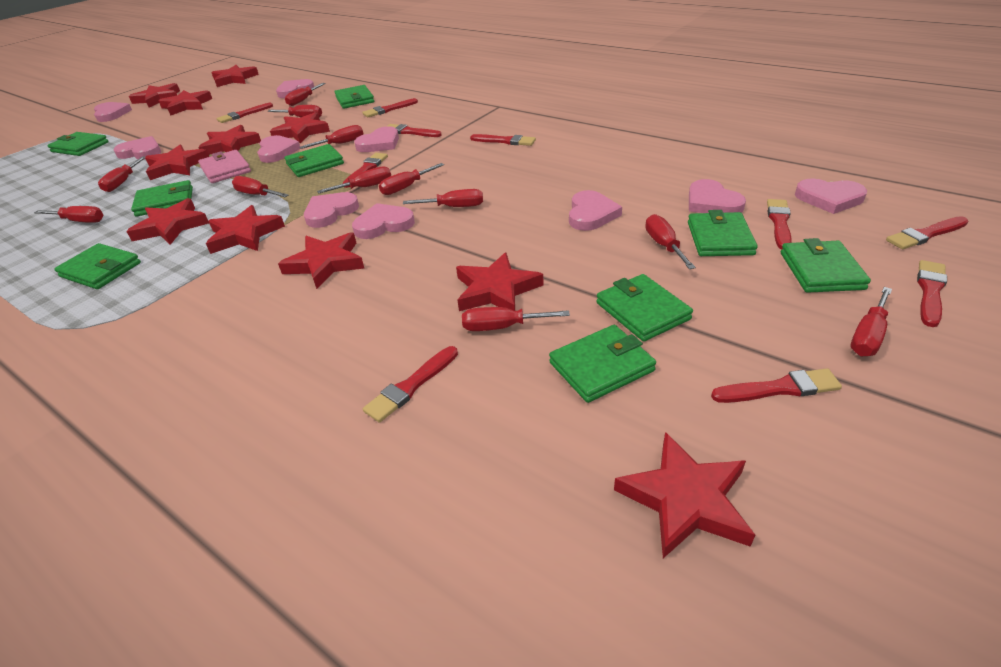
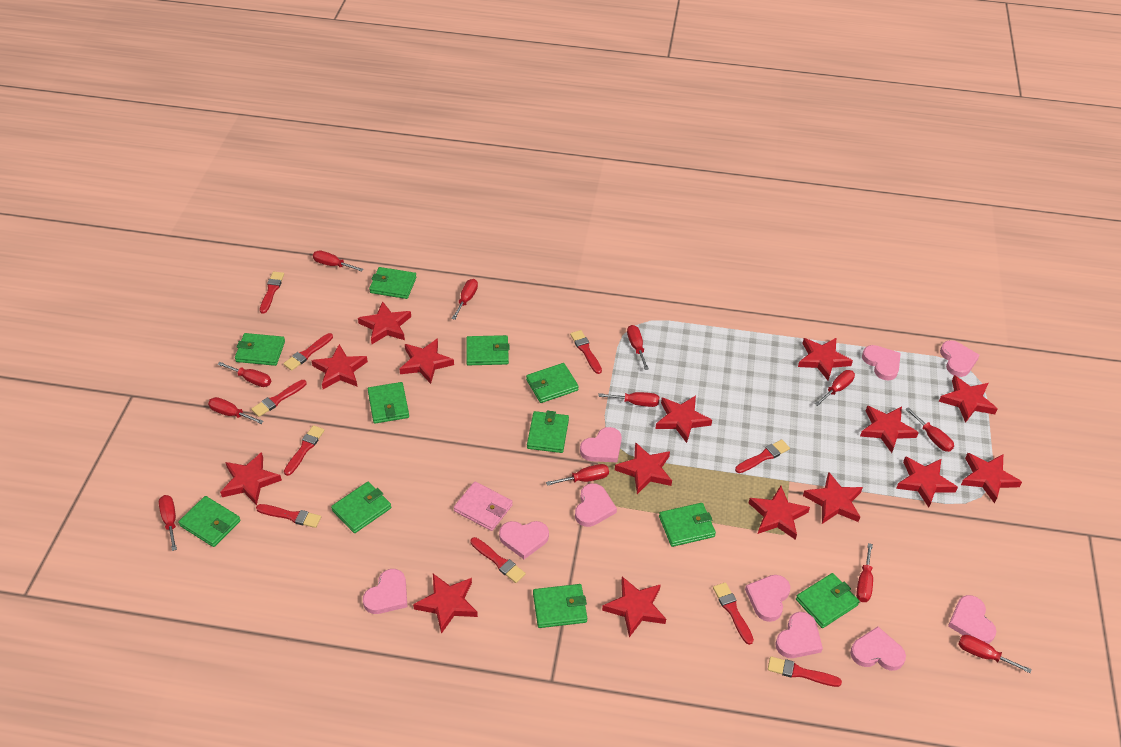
green wallet: [47,132,109,156] [54,243,141,289] [131,180,193,217] [285,144,344,177] [334,85,374,109] [549,325,656,403] [596,274,693,342] [688,210,758,256] [781,238,871,293] = 9 -> [178,496,241,547] [235,333,285,366] [331,482,391,533] [368,382,409,424] [369,267,416,299] [466,335,510,365] [526,363,579,403] [527,411,569,453] [533,584,587,628] [659,503,716,547] [796,573,859,628] = 11
red star: [126,198,209,245] [129,83,180,108] [145,145,209,180] [159,90,212,116] [198,125,261,155] [206,205,285,254] [212,65,259,87] [270,112,330,143] [278,232,364,289] [456,253,544,311] [614,432,755,558] = 11 -> [220,452,282,506] [311,344,368,389] [358,301,411,344] [400,338,454,384] [413,574,478,634] [602,576,666,637] [615,442,672,494] [655,396,712,443] [749,486,810,540] [798,337,853,381] [803,472,863,524] [860,406,919,453] [896,456,958,508] [939,375,998,423] [961,453,1022,504] = 15

